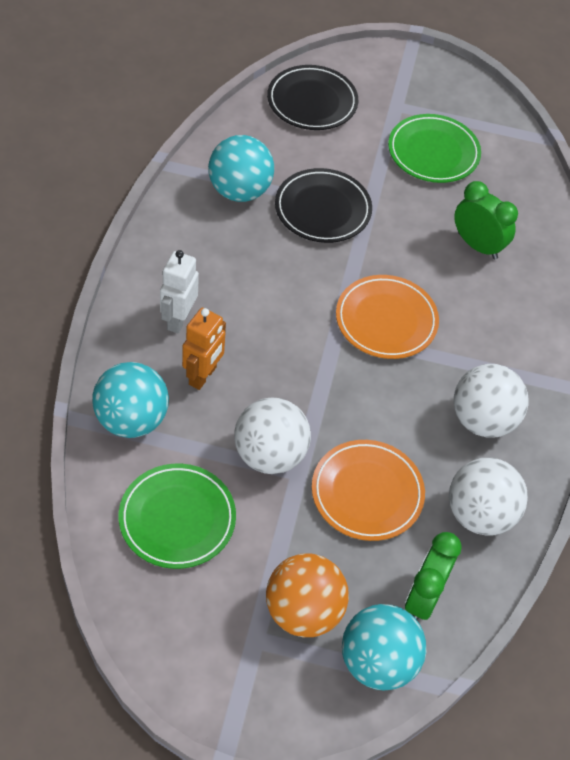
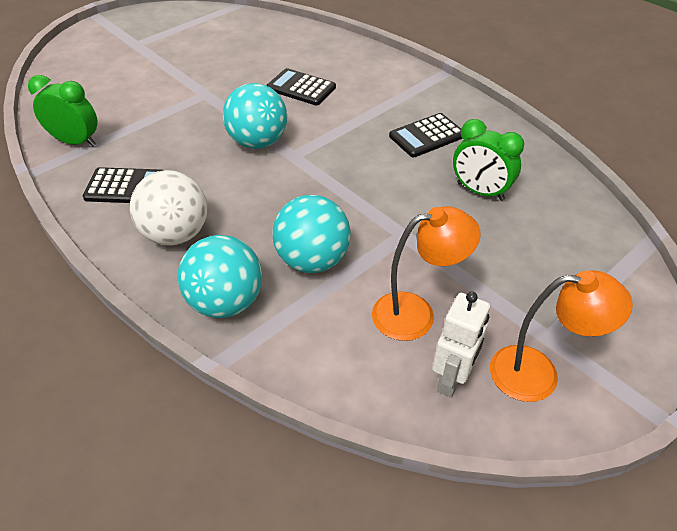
black calculator: none = 0 -> [83,167,164,203] [266,68,336,105] [389,113,462,157] = 3
black plate: [267,65,358,130] [275,168,372,243] = 2 -> none = 0
green plate: [119,464,236,569] [388,114,481,183] = 2 -> none = 0
orange ball: [266,553,349,637] = 1 -> none = 0
orange lamp: none = 0 -> [372,206,481,341] [490,270,633,402] = 2
orange plate: [312,440,425,541] [336,275,439,359] = 2 -> none = 0
orange robot: [182,308,226,390] = 1 -> none = 0
white ball: [234,398,311,474] [449,457,528,536] [454,364,528,438] = 3 -> [130,170,207,246] = 1

